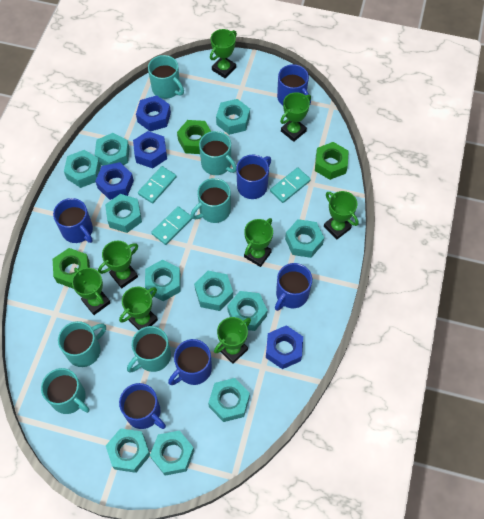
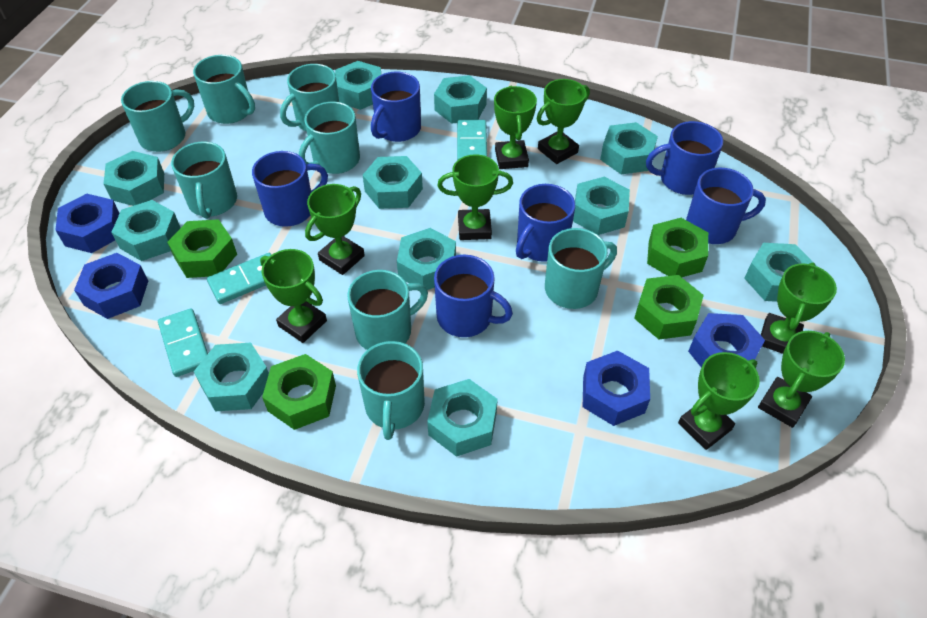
green nut: [53,248,90,289] [177,120,211,154] [315,142,349,180] = 3 -> [167,219,237,278] [262,354,336,430] [634,275,704,339] [647,218,708,277] = 4
turquoise mug: [41,368,89,414] [58,321,106,367] [127,326,171,373] [148,55,184,99] [191,178,231,223] [199,131,237,175] = 6 -> [121,81,194,152] [171,142,237,219] [193,55,255,124] [280,64,339,131] [299,102,360,174] [347,270,428,350] [357,341,425,440] [545,228,617,309] = 8

